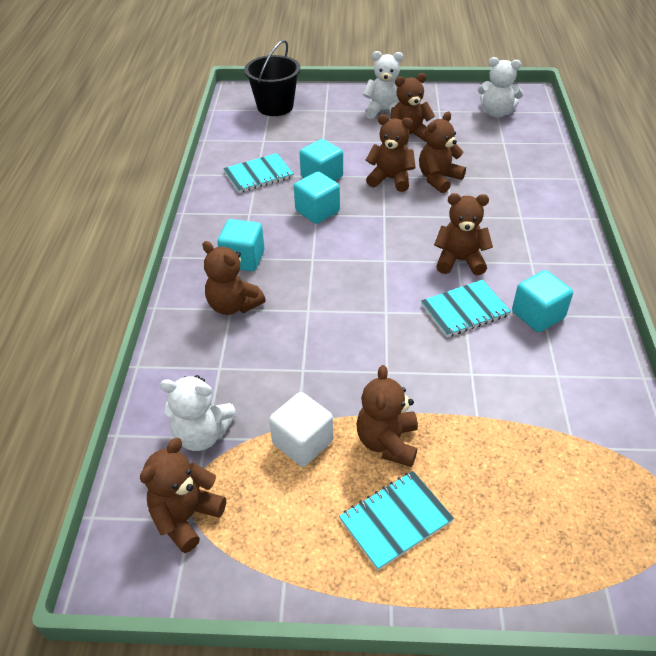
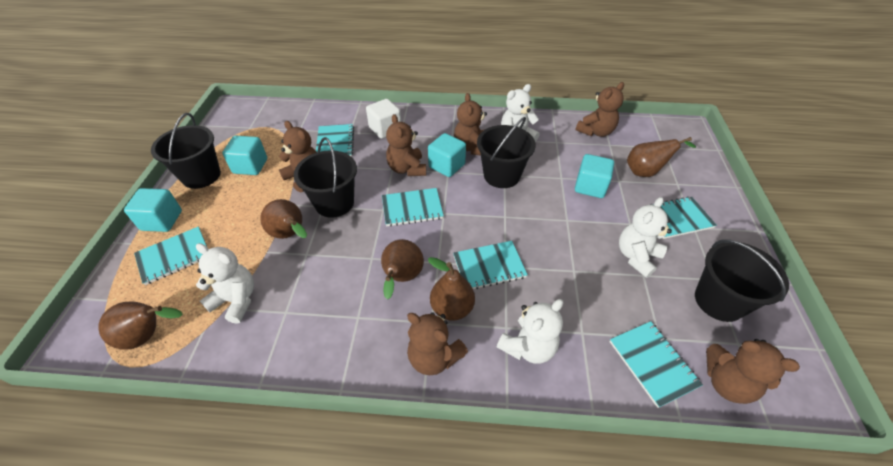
black bucket: [244,40,300,116] = 1 -> [151,113,221,189] [294,137,357,218] [477,117,536,188] [695,239,789,322] = 4
brown pear: none = 0 -> [98,301,183,350] [260,199,307,239] [381,239,424,300] [428,257,475,321] [627,137,696,177] = 5
brown teddy bear: [140,438,226,553] [202,241,266,315] [356,365,418,467] [366,114,416,192] [390,73,435,145] [419,112,466,193] [434,193,493,275] = 7 -> [279,121,317,192] [386,114,426,176] [407,312,468,375] [454,93,487,155] [575,82,624,137] [706,339,800,404] = 6
turquoise notebook: [223,153,294,193] [339,471,454,570] [421,280,511,337] = 3 -> [134,227,207,285] [316,124,354,157] [382,188,444,226] [453,241,528,289] [610,321,703,408] [650,196,717,239] = 6
white teddy bear: [160,375,236,451] [363,51,403,119] [478,57,523,118] = 3 -> [196,243,254,324] [497,299,563,364] [501,84,540,142] [619,197,672,278] = 4

